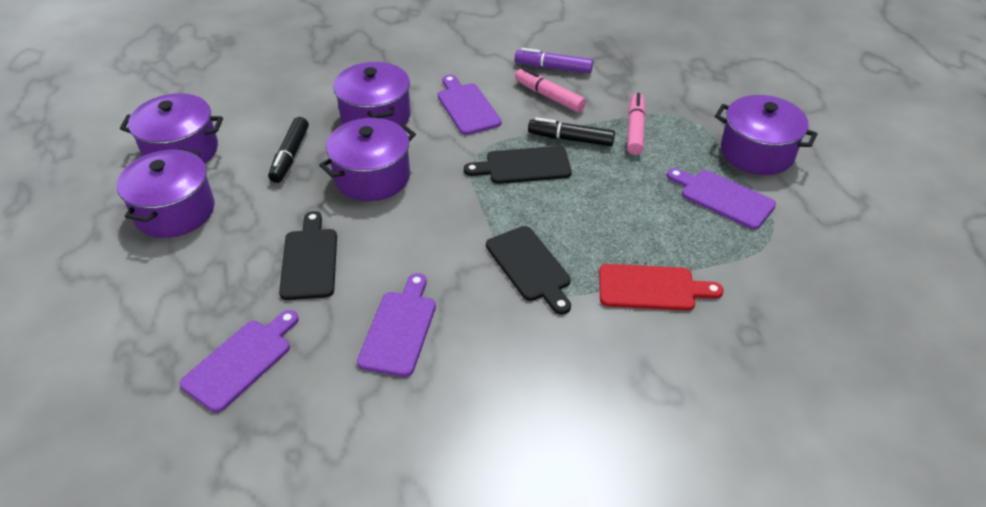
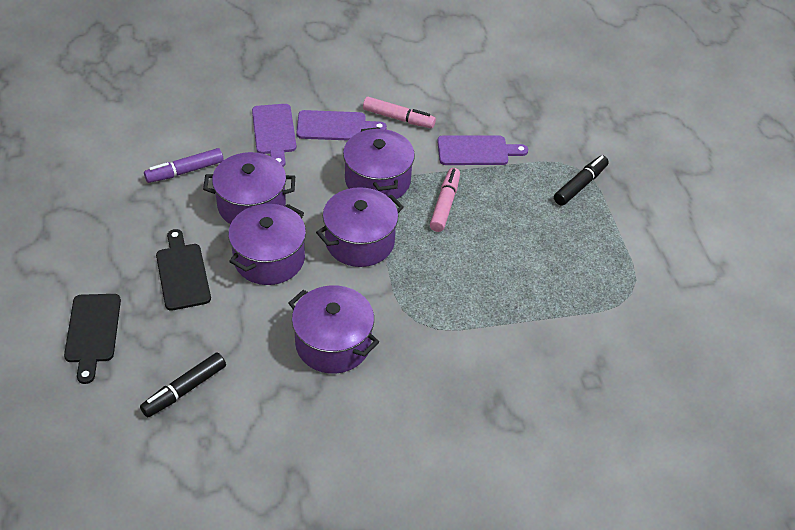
black cutting board: [279,211,337,300] [464,146,572,184] [486,226,571,315] = 3 -> [64,294,121,384] [156,229,211,311] = 2
purple cutting board: [180,310,299,413] [357,273,436,377] [438,75,502,135] [667,168,776,229] = 4 -> [252,104,296,167] [296,110,387,141] [437,135,528,165] = 3
red cutting board: [599,264,724,311] = 1 -> none = 0

